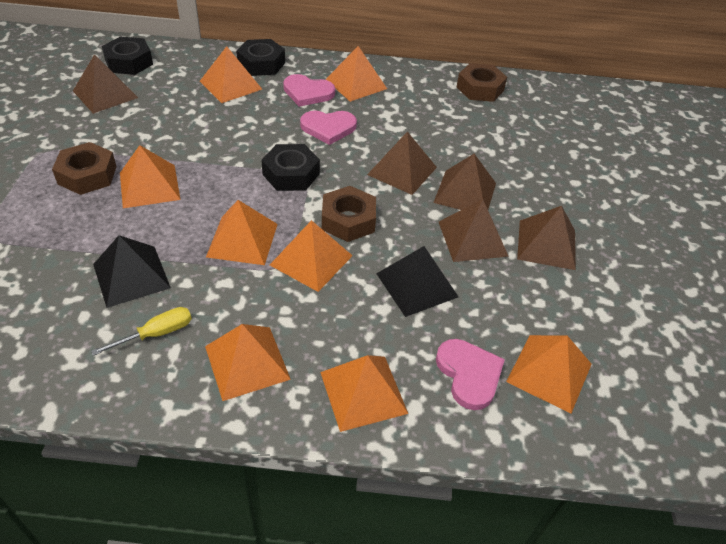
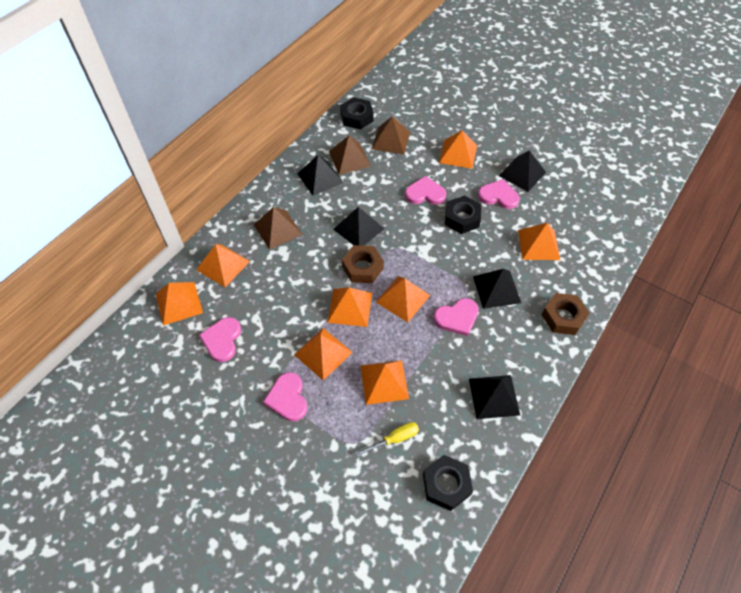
black pyramid: [93,235,171,308] [376,246,458,317] = 2 -> [297,155,344,196] [333,207,385,246] [469,375,520,419] [473,269,521,309] [499,150,546,192] = 5
brown nut: [52,142,117,195] [322,186,376,242] [457,63,507,102] = 3 -> [342,245,384,283] [542,293,590,335] = 2
brown pyramid: [73,54,138,114] [367,131,437,195] [433,154,496,210] [439,199,509,262] [517,206,576,270] = 5 -> [254,207,303,250] [329,135,371,175] [372,116,410,154] = 3
pink heart: [283,74,335,107] [300,111,357,145] [436,339,505,410] = 3 -> [199,317,241,362] [263,372,307,421] [405,176,446,205] [434,298,479,336] [478,179,520,209] = 5

